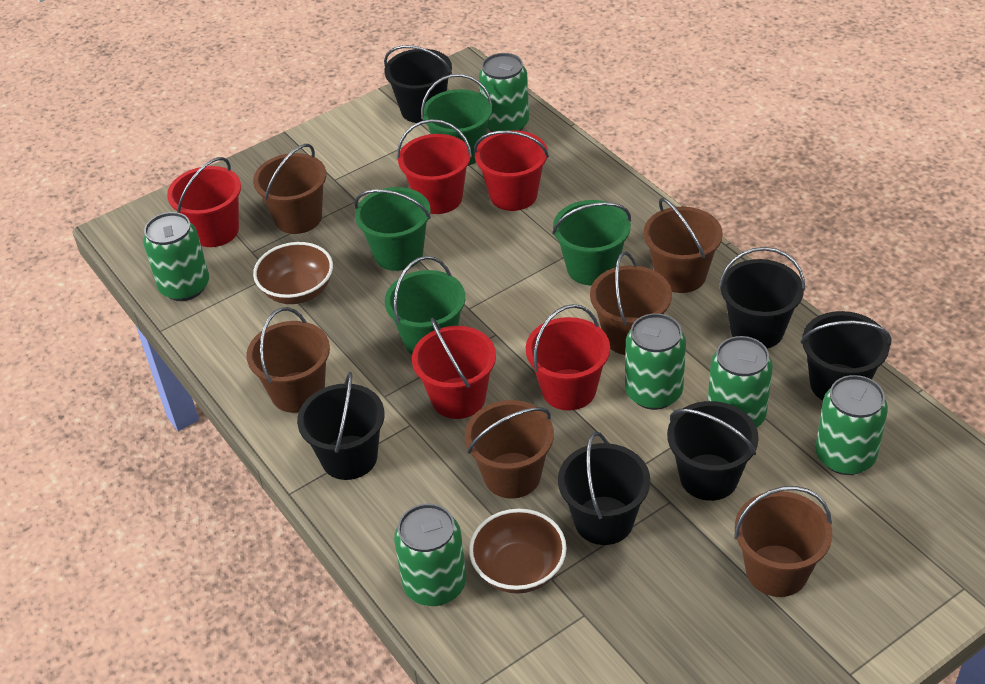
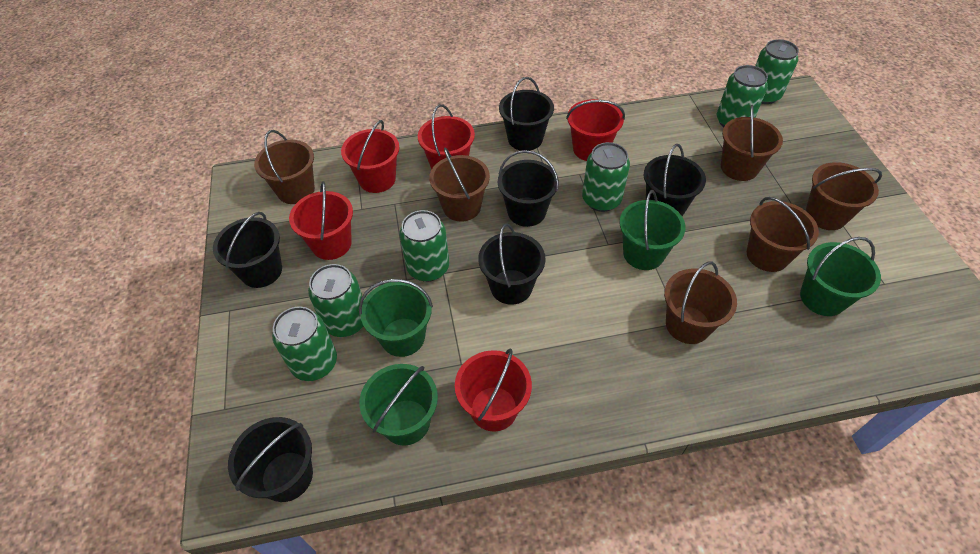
brown bowl: [253,242,333,304] [469,509,567,594] = 2 -> none = 0

